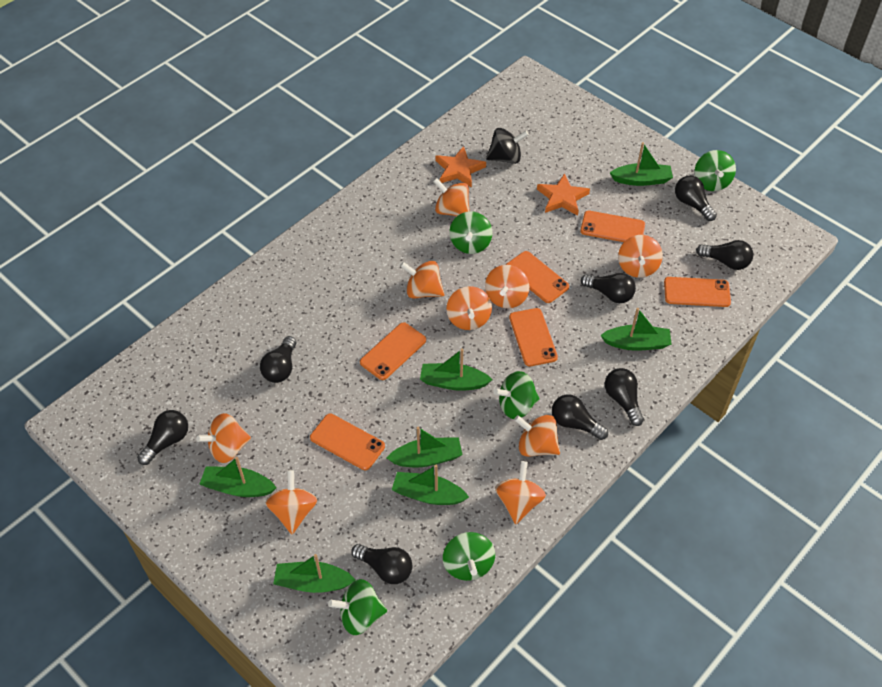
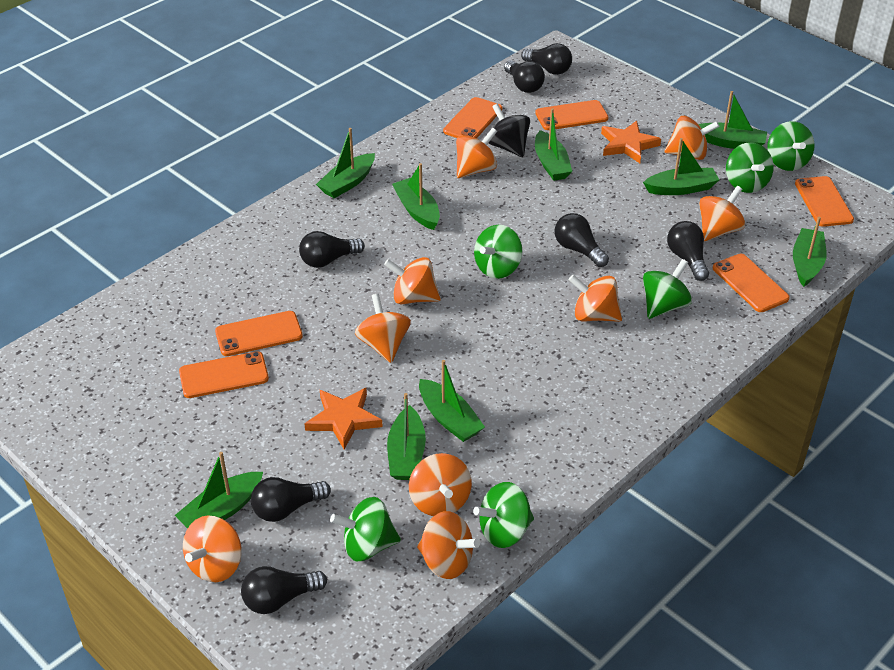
black light bulb: [137,410,188,465] [260,336,296,383] [351,544,412,584] [552,394,608,440] [581,273,636,303] [605,368,644,426] [675,176,717,221] [696,240,753,270] = 8 -> [241,566,327,614] [251,477,331,522] [299,231,365,268] [504,60,545,93] [521,43,572,75] [554,213,609,267] [667,221,709,281] = 7
green boat: [199,457,277,497] [273,554,355,593] [387,427,463,467] [392,465,469,505] [420,349,492,391] [600,308,672,351] [610,142,673,186] = 7 -> [175,452,263,529] [316,128,375,198] [387,393,426,480] [392,163,440,230] [419,360,485,442] [535,108,572,181] [643,138,719,195] [699,91,767,149] [793,217,827,287] = 9
green spinning top: [328,579,387,635] [443,532,495,581] [449,211,492,254] [494,371,539,419] [695,150,736,191] = 5 -> [330,497,401,562] [473,482,534,548] [474,225,523,279] [643,259,692,319] [726,142,774,193] [767,121,815,171] = 6

